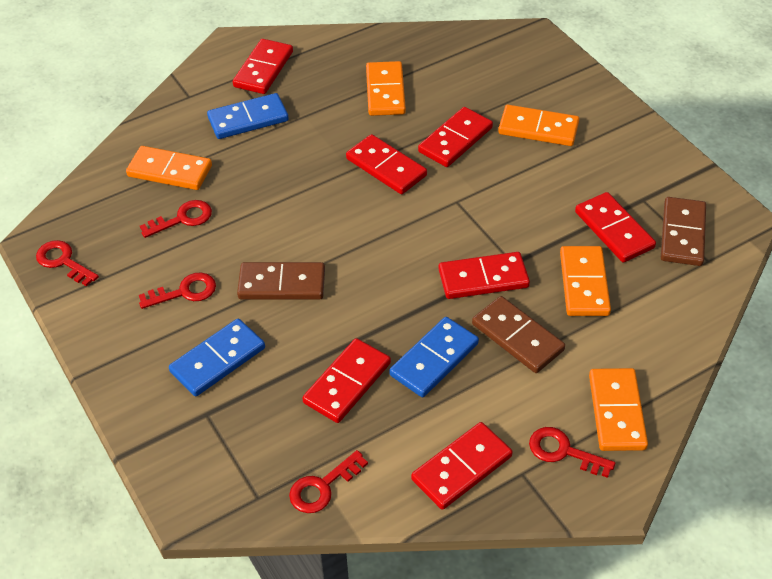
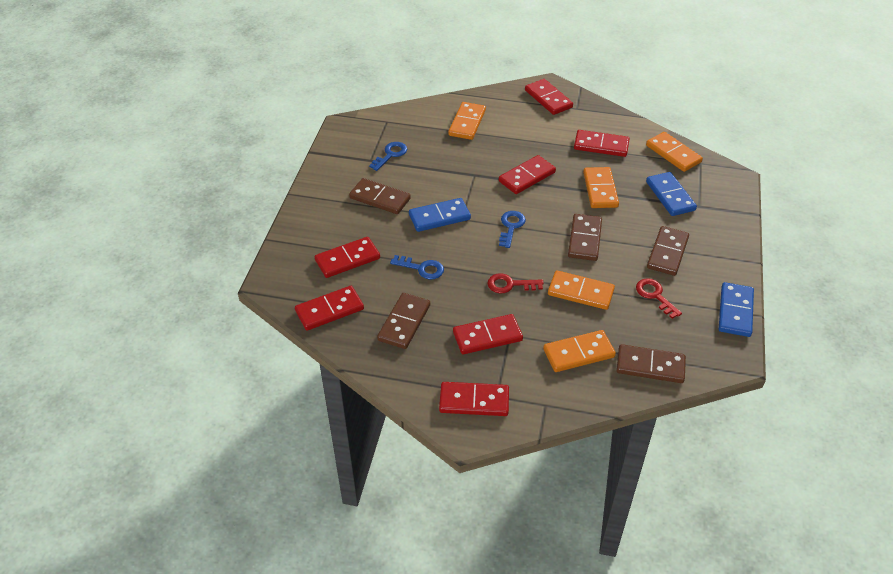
blue key: none = 0 -> [369,142,407,171] [390,255,444,280] [499,211,526,248] = 3
brown domino: [237,262,325,300] [472,296,565,373] [661,197,706,266] = 3 -> [349,178,411,214] [377,293,430,349] [568,214,602,261] [616,344,686,383] [647,226,689,276] = 5
red key: [36,240,99,286] [139,273,216,309] [140,200,212,238] [289,450,368,513] [529,427,615,478] = 5 -> [488,273,544,293] [636,278,682,319] = 2

